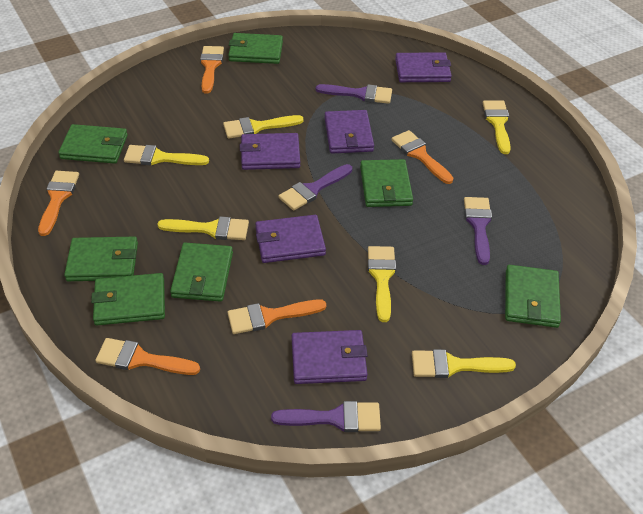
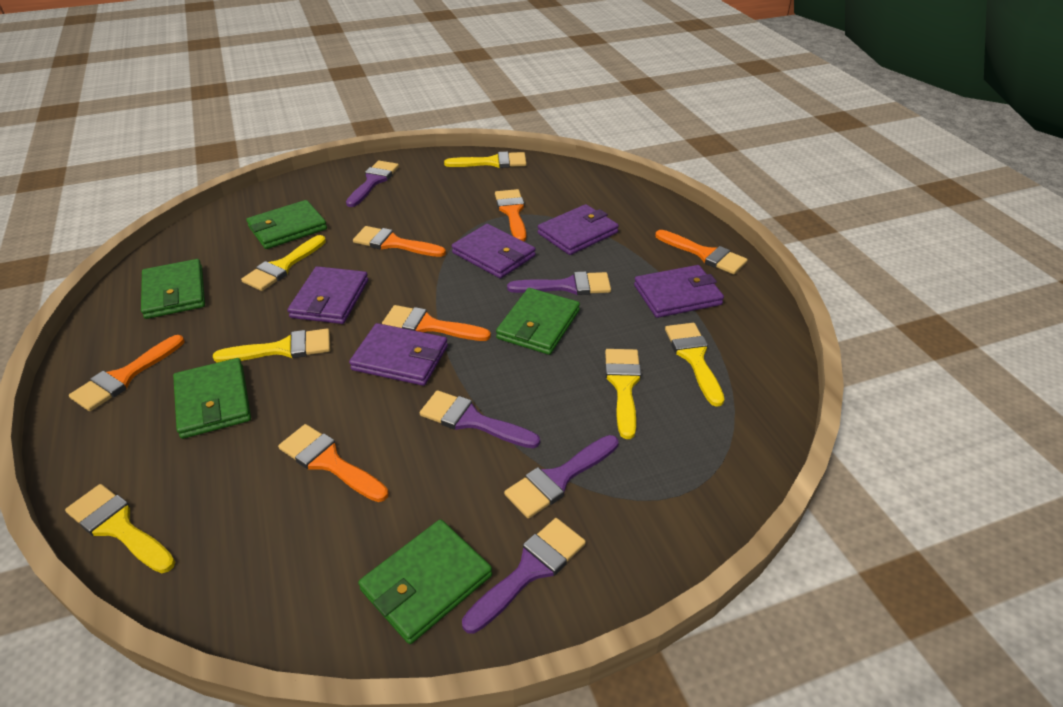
green wallet: [58,124,128,164] [64,237,138,281] [91,273,165,325] [170,243,233,302] [228,33,283,64] [360,159,413,207] [505,265,561,328] = 7 -> [141,259,205,319] [173,358,251,439] [246,200,327,249] [358,519,492,644] [496,288,580,355] = 5
orange brush: [38,171,79,236] [95,338,200,375] [200,46,224,94] [227,300,326,334] [391,130,453,184] = 5 -> [69,335,185,411] [278,424,389,502] [353,226,446,257] [382,305,491,341] [495,189,526,241] [655,230,748,274] = 6
purple brush: [271,401,381,432] [278,164,352,211] [316,84,392,104] [464,197,492,265] = 4 -> [346,160,399,207] [420,390,540,448] [462,518,586,634] [504,435,618,519] [507,271,611,295] = 5

